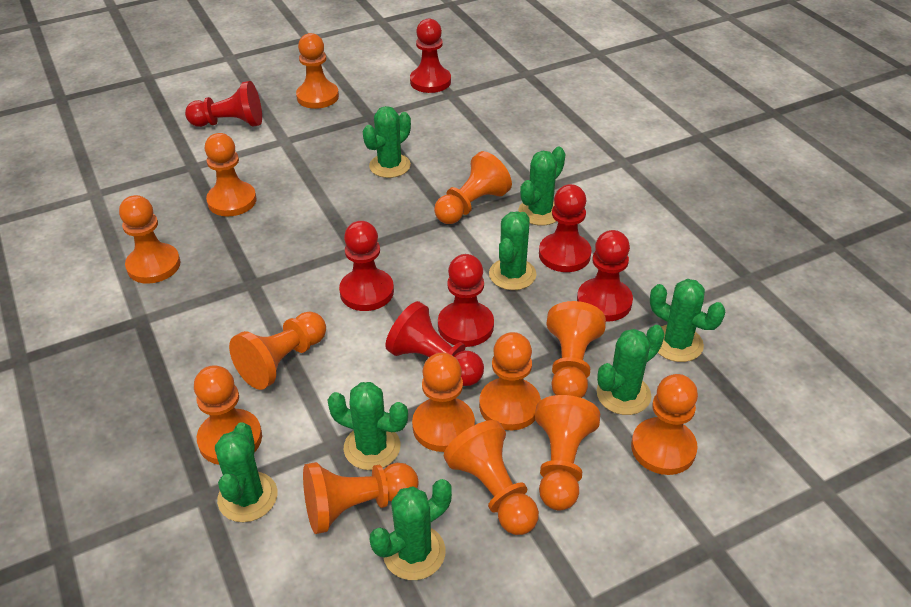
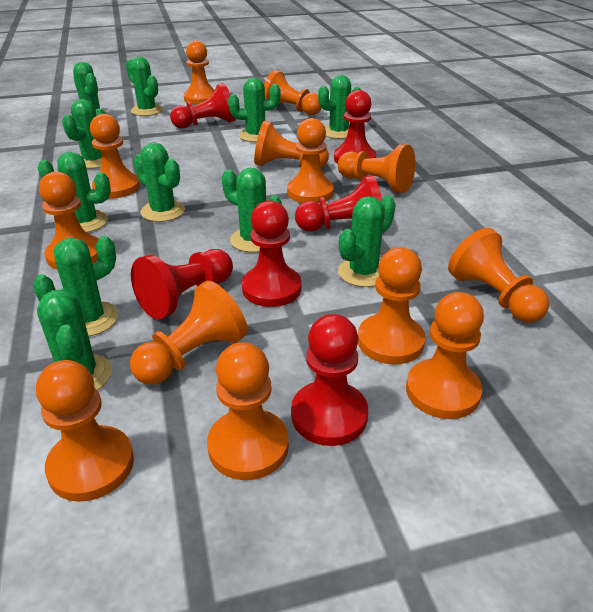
green cactus: [215,422,277,522] [327,382,408,470] [363,106,411,178] [370,479,452,580] [489,212,537,290] [518,147,566,226] [597,325,665,415] [650,279,725,362] = 8 -> [33,236,119,336] [37,290,112,390] [38,152,111,232] [62,99,106,169] [73,62,109,115] [126,57,163,116] [134,142,185,222] [222,168,282,252] [228,78,280,142] [318,75,361,139] [338,195,396,287] = 11
red pawn: [185,81,262,127] [339,221,394,311] [385,301,484,386] [410,19,451,93] [438,254,494,347] [539,184,591,272] [577,230,633,322] = 7 -> [131,249,233,319] [170,83,236,129] [242,200,301,307] [291,314,368,446] [295,175,382,232] [334,90,376,164] = 6

